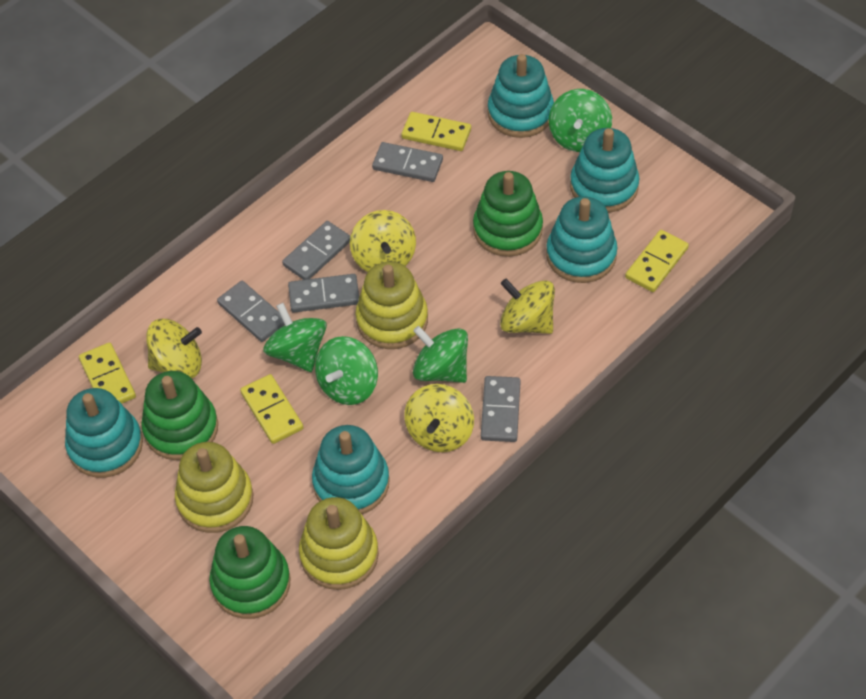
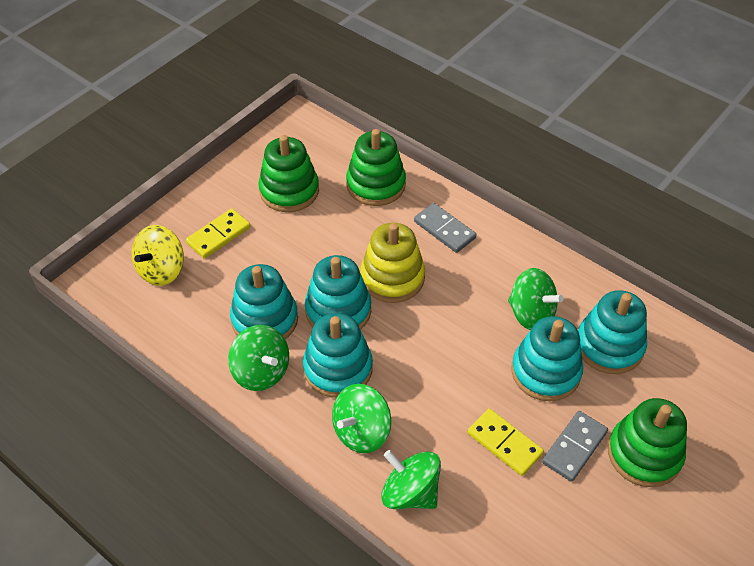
grey domino: [217,281,285,342] [282,221,351,280] [288,274,359,313] [372,142,443,182] [481,376,521,442] = 5 -> [414,203,477,253] [542,411,608,482] = 2
yellow domino: [79,342,136,404] [240,374,304,444] [401,112,471,151] [625,230,689,292] = 4 -> [186,208,250,259] [468,408,544,476] = 2
yellow spinning top: [146,319,202,378] [350,210,416,272] [404,384,474,452] [500,279,555,334] = 4 -> [132,225,184,286] = 1
yellow stacking toy: [175,442,253,533] [299,497,379,590] [355,262,428,349] = 3 -> [360,223,425,303] = 1

